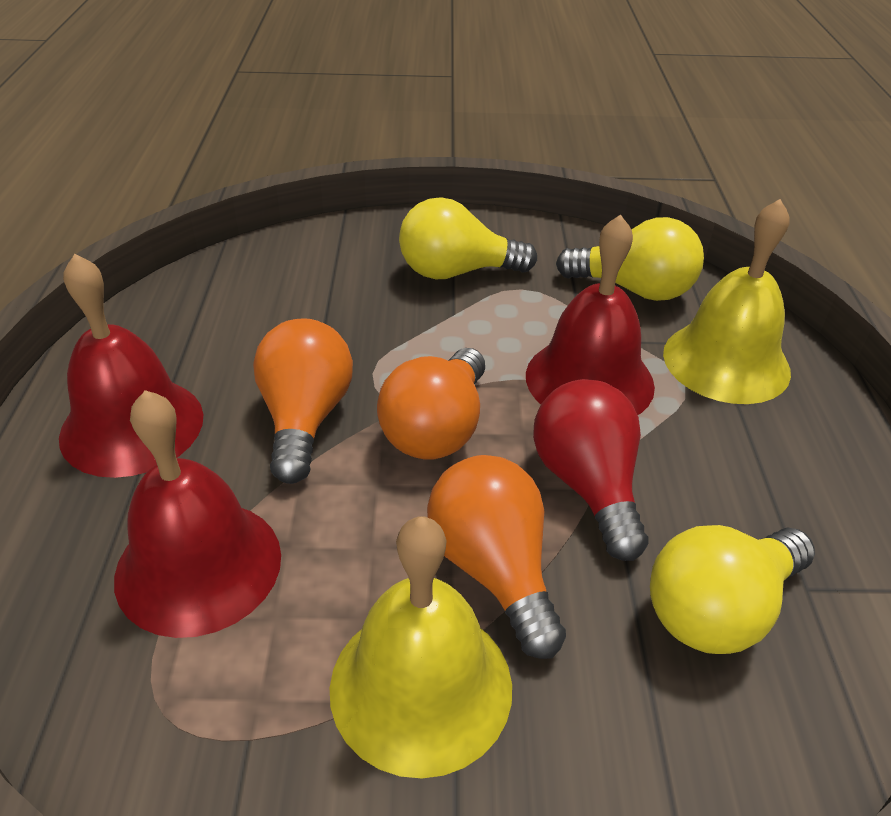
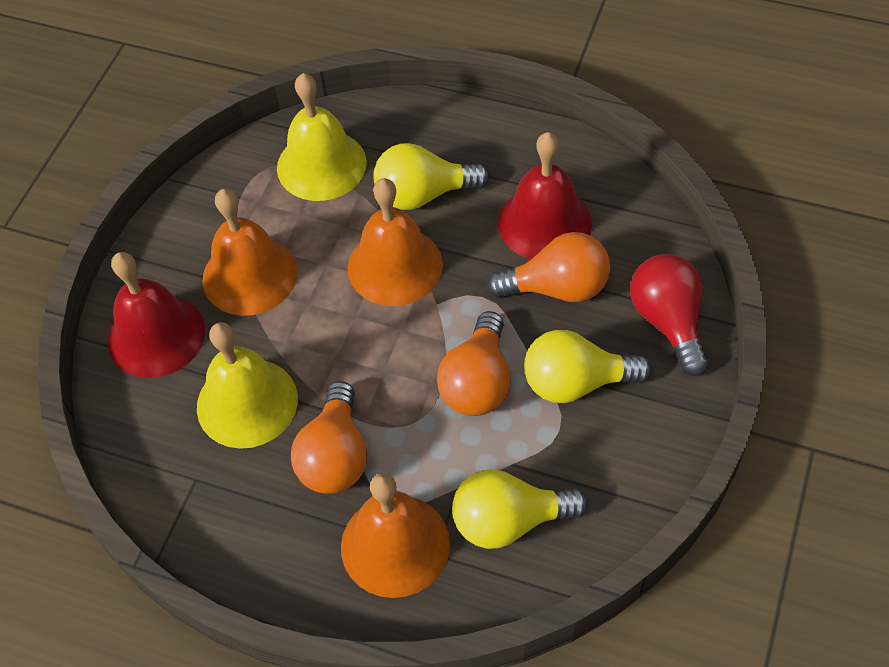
orange bell: none = 0 -> [202,189,297,316] [341,473,450,598] [348,178,443,306] = 3
red bell: [59,254,203,478] [114,390,281,638] [526,214,655,415] = 3 -> [107,252,205,378] [498,132,592,259] = 2

